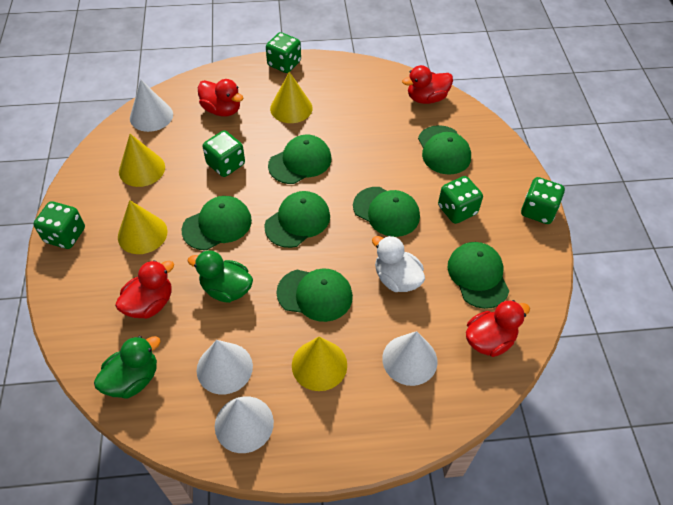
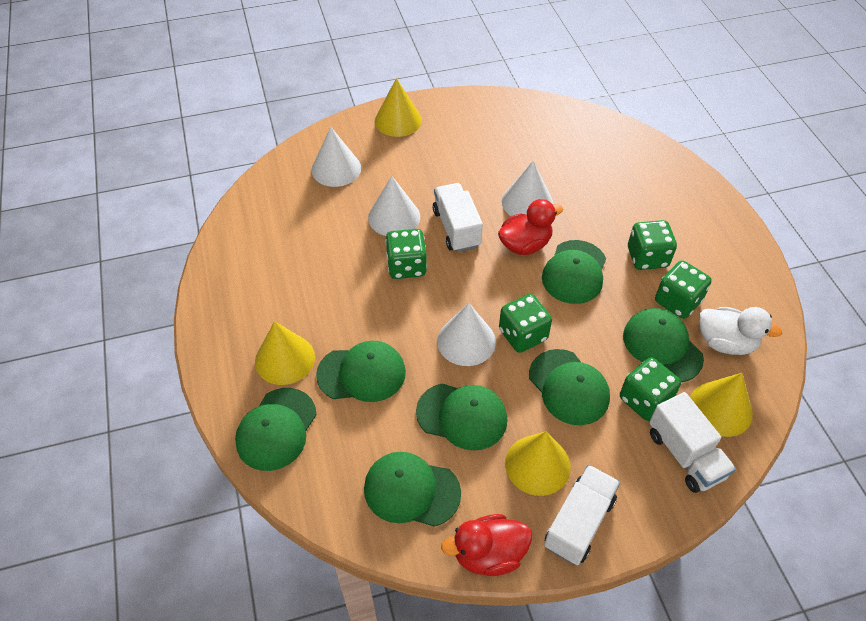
green duck: [94,336,161,399] [188,250,253,303] = 2 -> none = 0
red duck: [115,260,174,319] [198,79,243,117] [402,65,453,104] [466,300,530,357] = 4 -> [441,514,532,576] [498,199,563,255] = 2
white truck: none = 0 -> [433,183,483,252] [544,465,620,565] [649,392,736,493] = 3

